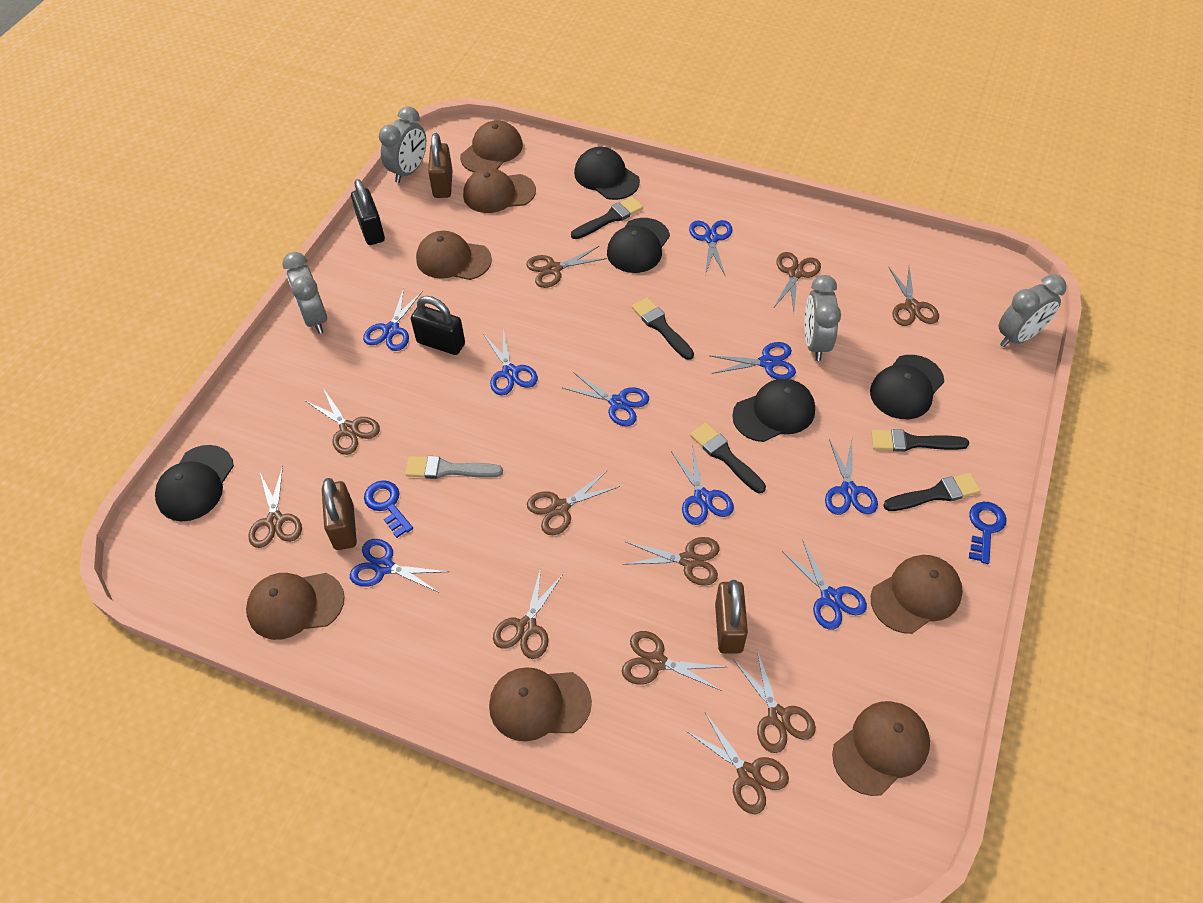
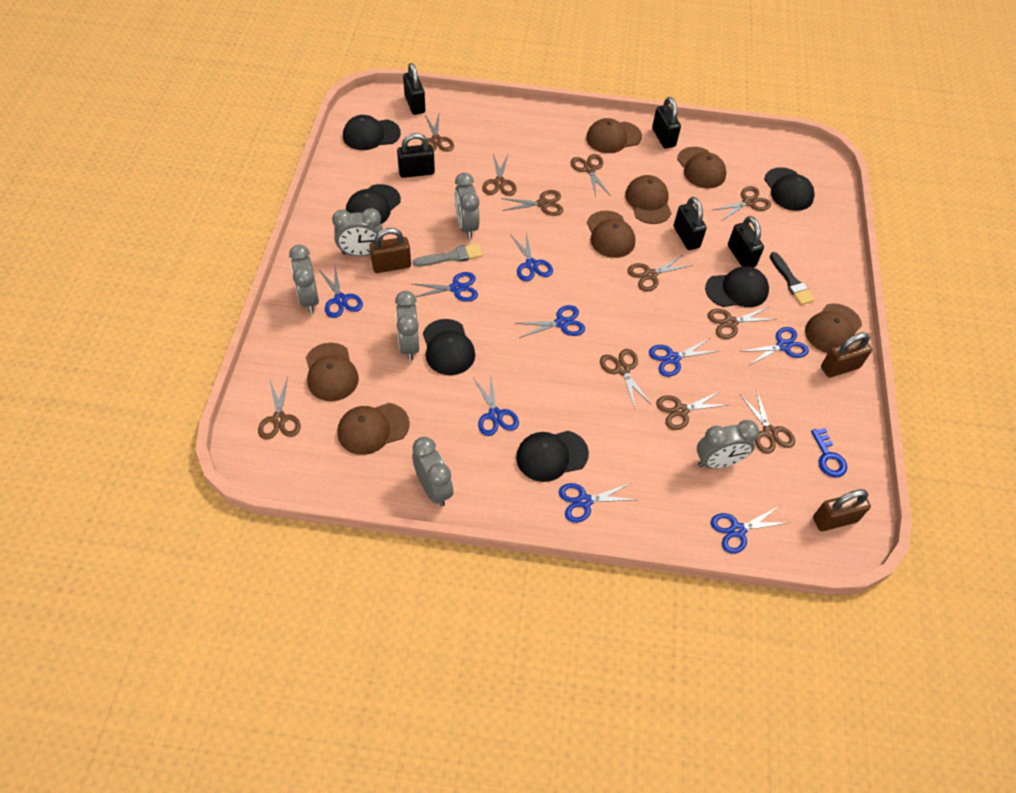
black brush: [571,197,643,239] [632,297,694,360] [690,423,766,493] [871,429,969,452] [883,473,981,511] = 5 -> [770,252,815,305] = 1
black cap: [155,445,234,521] [574,147,640,200] [607,218,670,273] [732,379,815,442] [870,355,944,419] = 5 -> [343,115,401,150] [346,184,401,224] [423,319,475,375] [516,431,589,482] [705,266,769,307] [764,167,815,211] = 6
black padlock: [351,179,385,245] [411,296,465,355] = 2 -> [397,133,435,178] [403,63,425,115] [652,97,681,149] [674,197,707,250] [728,216,764,267] = 5
blue key: [364,480,413,538] [969,502,1007,564] = 2 -> [811,428,847,477] = 1
grey clock: [282,252,327,334] [379,106,426,183] [805,275,841,361] [998,274,1067,347] = 4 -> [289,245,319,313] [332,208,383,256] [395,291,419,361] [412,437,453,506] [455,173,479,239] [697,420,759,469] = 6

